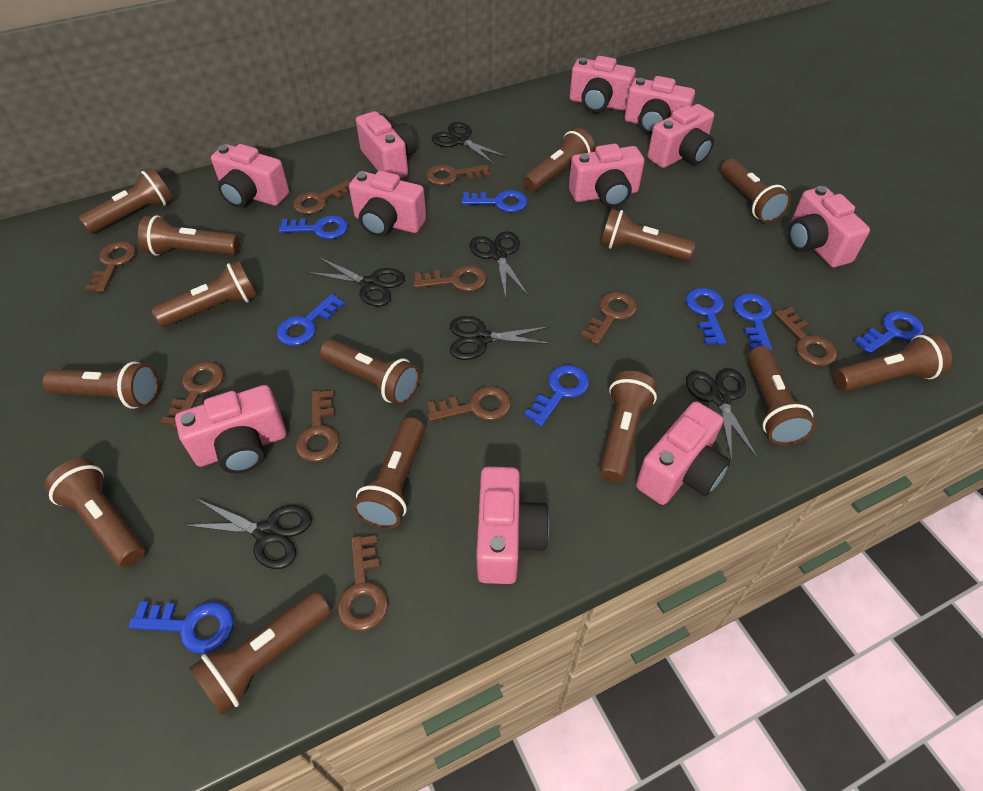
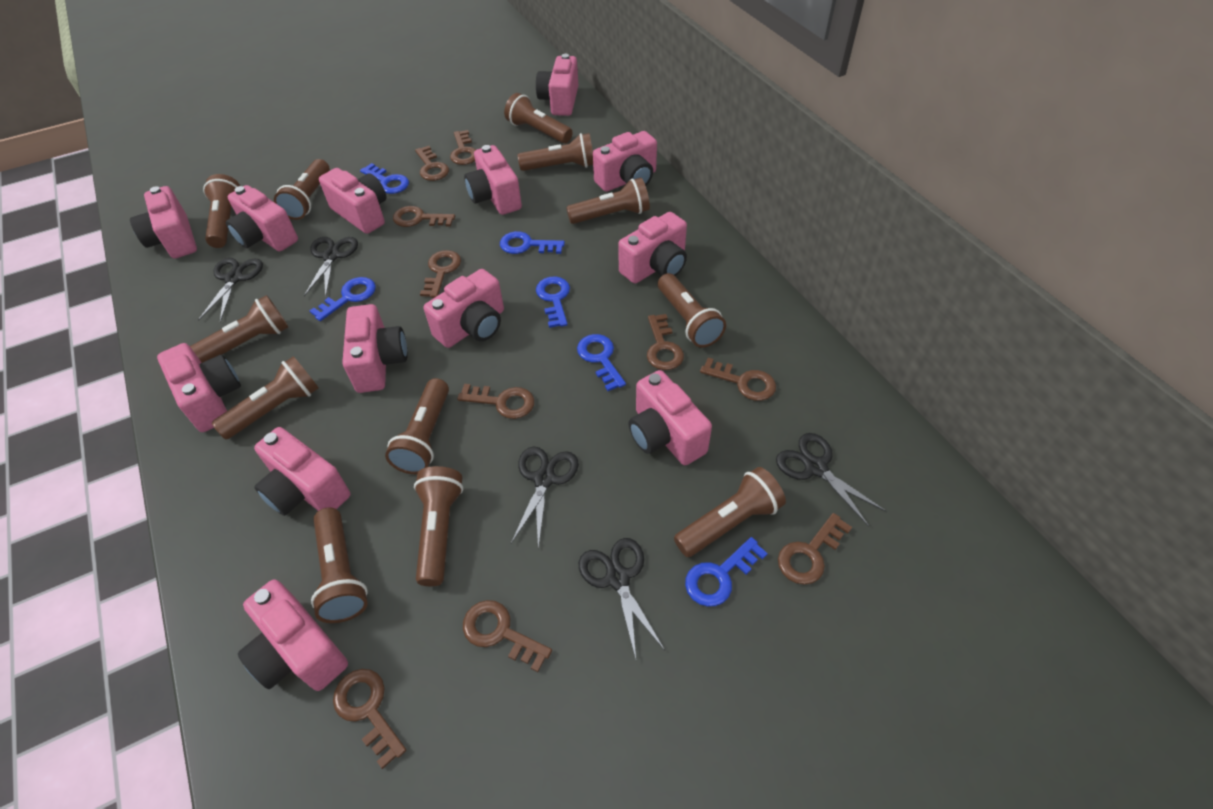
black scissors: [183,499,312,569] [308,257,405,306] [432,122,508,165] [450,316,553,360] [469,231,528,298] [686,368,758,461] = 6 -> [198,258,263,322] [304,237,358,297] [511,447,579,549] [579,538,665,659] [776,433,887,527] = 5
blue key: [129,601,233,654] [277,294,345,346] [279,216,348,239] [461,190,527,212] [524,365,589,426] [686,288,726,345] [733,293,772,350] [854,311,924,354] = 8 -> [310,277,376,321] [360,163,409,194] [500,231,565,254] [536,276,570,328] [577,334,626,391] [685,537,768,607] = 6
brown flashlight: [43,362,159,409] [44,458,145,568] [79,168,173,233] [138,215,239,256] [152,261,257,327] [189,591,331,716] [320,339,420,405] [353,417,425,529] [523,128,595,192] [599,371,657,482] [600,209,695,261] [720,158,791,223] [748,346,816,445] [834,334,952,391] = 14 -> [190,295,288,363] [203,174,240,248] [212,356,319,439] [274,159,330,220] [311,507,368,623] [385,378,449,474] [414,466,463,586] [504,93,573,143] [518,133,593,171] [566,178,650,224] [658,273,726,348] [674,467,786,557] = 12
pink camera: [175,385,287,473] [211,144,289,208] [349,171,426,237] [356,111,416,178] [476,467,550,584] [569,144,644,207] [570,56,636,112] [625,76,695,134] [636,401,730,505] [647,104,714,168] [788,186,870,268] = 11 -> [130,186,197,259] [157,343,241,432] [226,185,298,251] [238,579,348,691] [254,427,351,516] [319,168,386,234] [342,304,408,393] [424,269,504,348] [464,145,522,215] [536,54,578,116] [593,131,657,192] [618,212,687,284] [628,370,712,465] = 13

